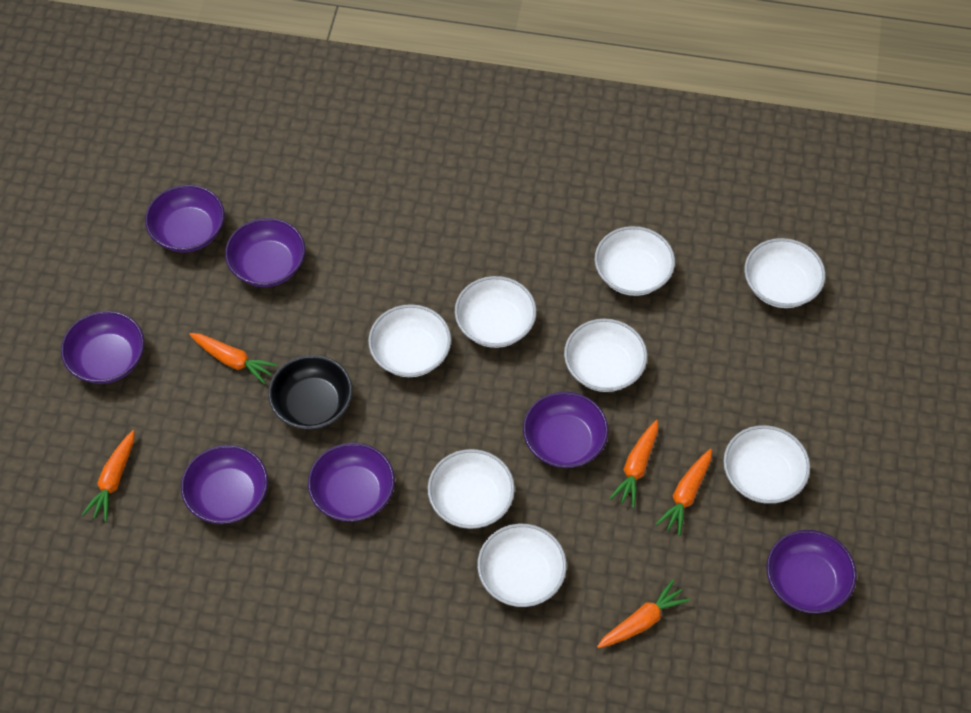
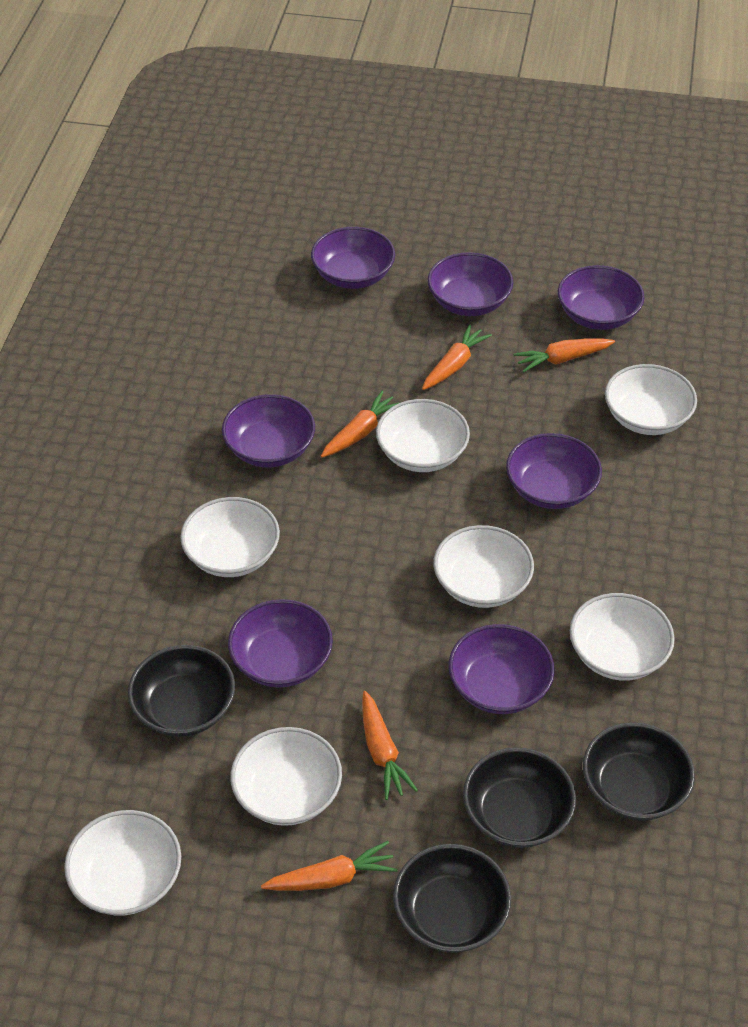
black bowl: [268,355,352,430] = 1 -> [128,645,235,737] [393,844,511,953] [463,747,576,848] [583,722,695,821] = 4
white bowl: [368,304,451,377] [428,449,515,529] [455,276,537,348] [477,524,567,607] [564,319,647,392] [595,226,675,296] [723,425,810,504] [744,238,825,308] = 8 -> [64,810,181,916] [180,497,280,577] [231,727,342,826] [376,399,470,472] [434,525,534,608] [570,593,675,680] [605,364,697,435] = 7

